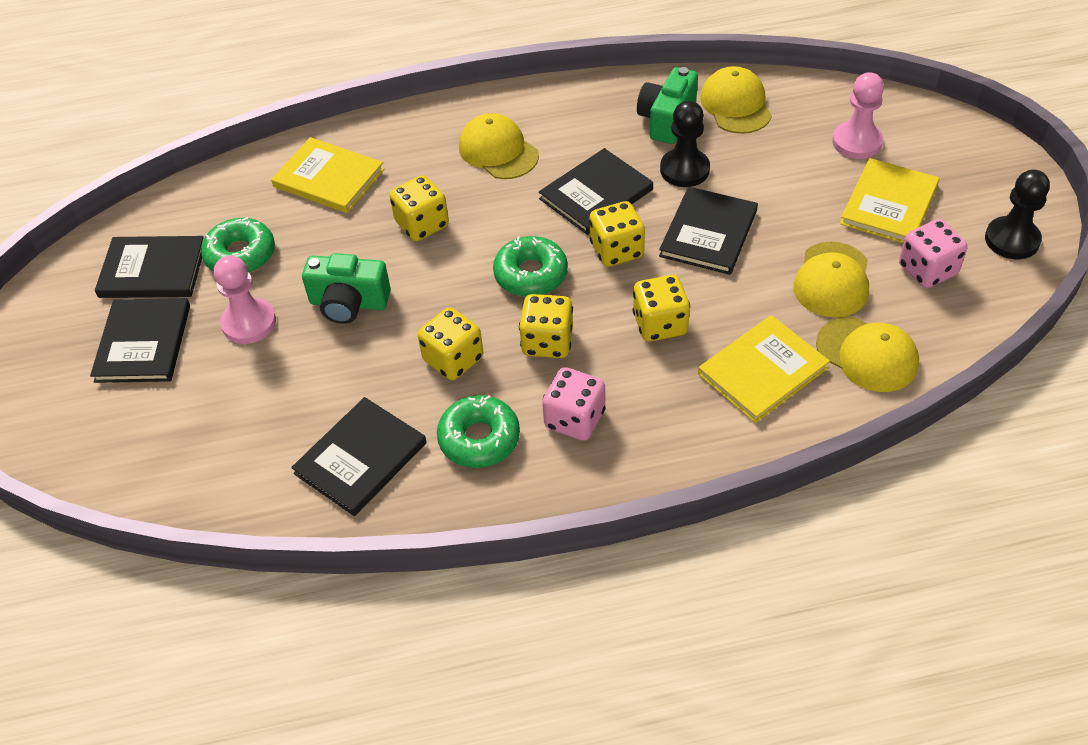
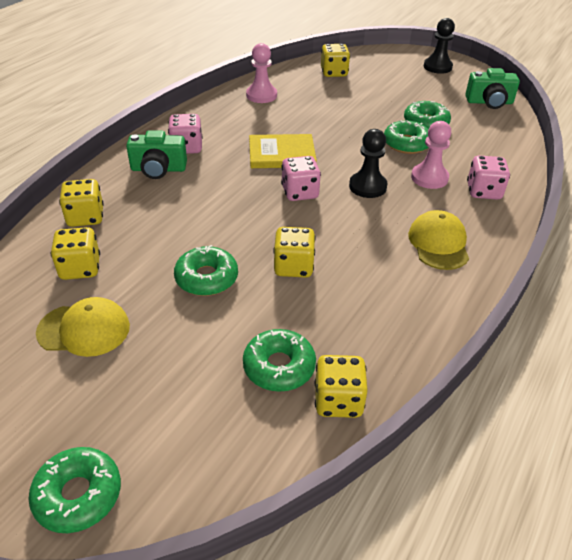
black book: [90,298,190,383] [95,236,204,298] [291,397,427,516] [539,148,653,235] [659,187,758,275] = 5 -> none = 0
green donut: [201,217,275,273] [437,395,520,468] [493,236,568,297] = 3 -> [28,447,121,533] [174,245,238,296] [243,329,316,392] [384,120,429,154] [404,101,451,129] = 5
pink dice: [542,367,605,441] [899,219,968,288] = 2 -> [168,114,203,154] [281,156,321,201] [467,156,510,200] = 3
yellow book: [271,137,384,213] [698,315,830,423] [840,158,939,243] = 3 -> [249,134,317,168] = 1
yellow cap: [459,113,539,179] [700,66,772,134] [793,241,869,318] [816,317,919,392] = 4 -> [36,297,130,357] [408,210,469,270] = 2

